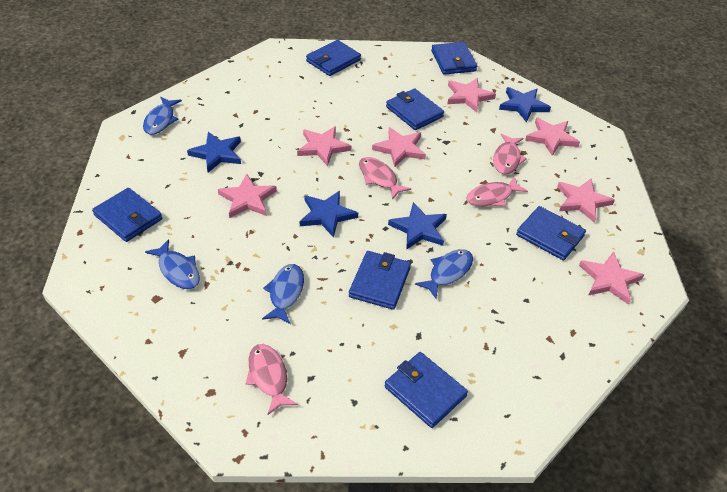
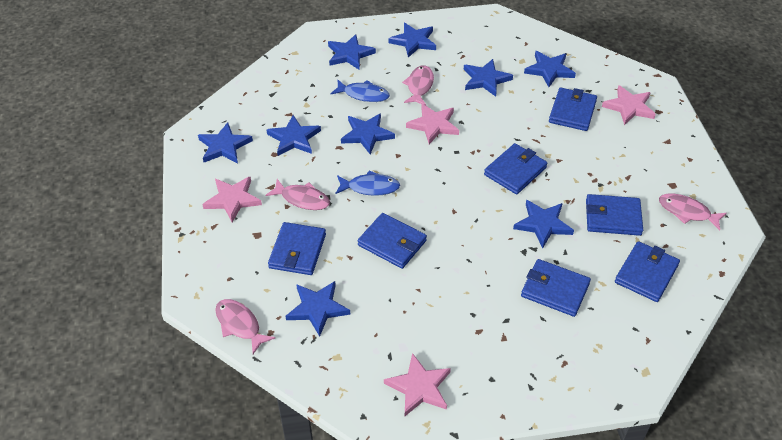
blue fish: [143,97,182,135] [145,239,200,289] [262,264,304,324] [415,249,473,299] = 4 -> [331,79,390,102] [335,170,400,196] = 2
blue star: [187,132,241,173] [299,191,358,238] [388,202,447,250] [499,87,551,122] = 4 -> [198,122,253,163] [266,115,321,156] [286,281,350,337] [328,34,376,70] [341,113,395,155] [388,23,436,58] [464,59,513,97] [513,200,574,248] [524,51,576,87] = 9
pink star: [218,174,277,218] [297,126,351,166] [372,127,426,167] [447,78,496,112] [525,117,580,156] [557,179,615,223] [579,251,644,305] = 7 -> [202,177,262,222] [384,353,451,416] [406,104,459,144] [602,85,656,125] = 4

